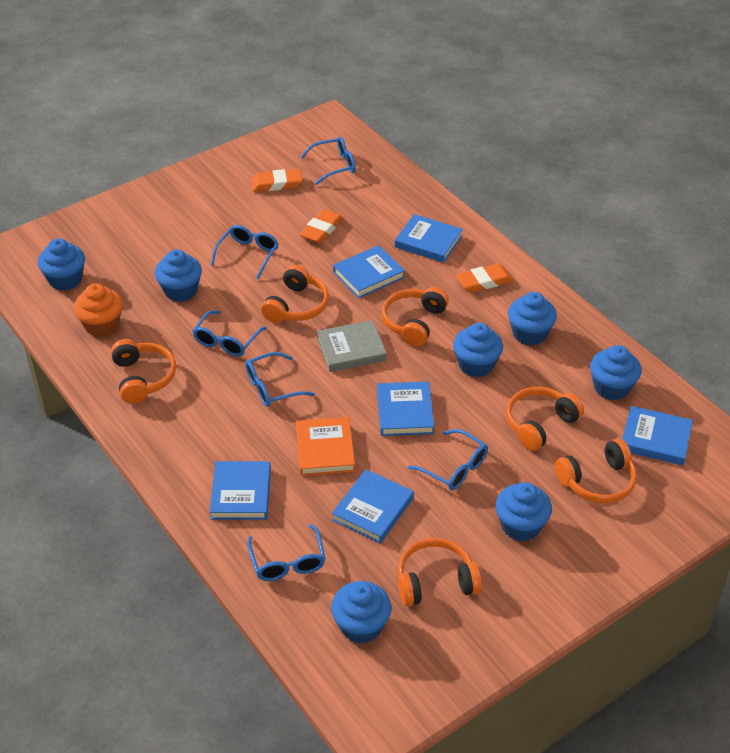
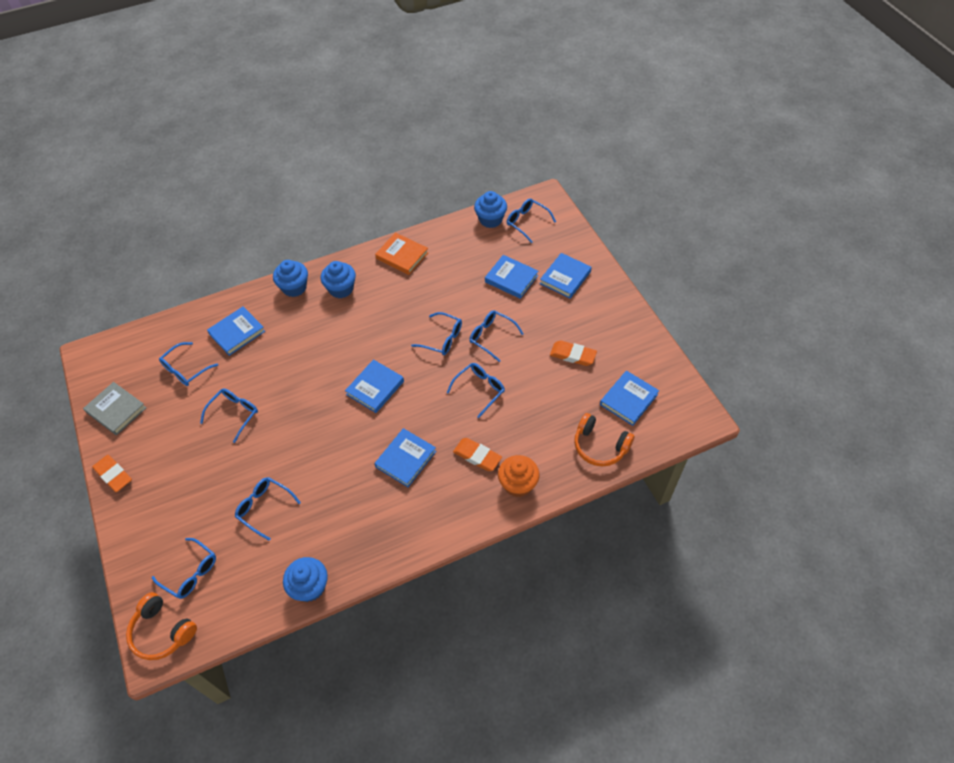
blue cupcake: [38,238,85,291] [155,249,202,302] [331,581,391,644] [453,323,503,377] [495,482,552,541] [508,292,557,345] [590,345,641,401] = 7 -> [273,260,308,297] [283,557,328,602] [321,261,356,298] [474,191,507,228] = 4
blue glasses: [193,310,267,356] [211,225,279,279] [245,352,315,407] [247,524,325,581] [300,137,356,185] [408,429,488,490] = 6 -> [152,538,216,599] [159,342,218,386] [200,388,258,443] [235,477,301,541] [411,312,462,355] [447,363,505,418] [469,310,524,362] [507,199,556,243] = 8
orange headphones: [111,339,176,404] [261,265,329,323] [382,287,449,346] [398,538,482,606] [506,387,584,451] [555,439,637,503] = 6 -> [126,592,197,660] [574,413,634,466] = 2

